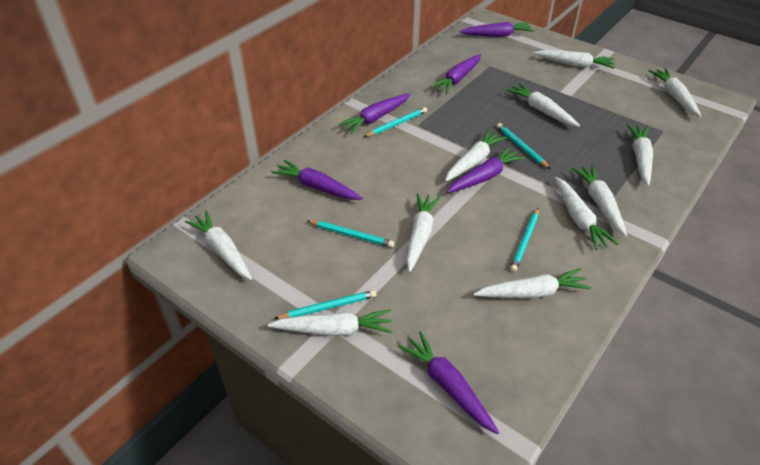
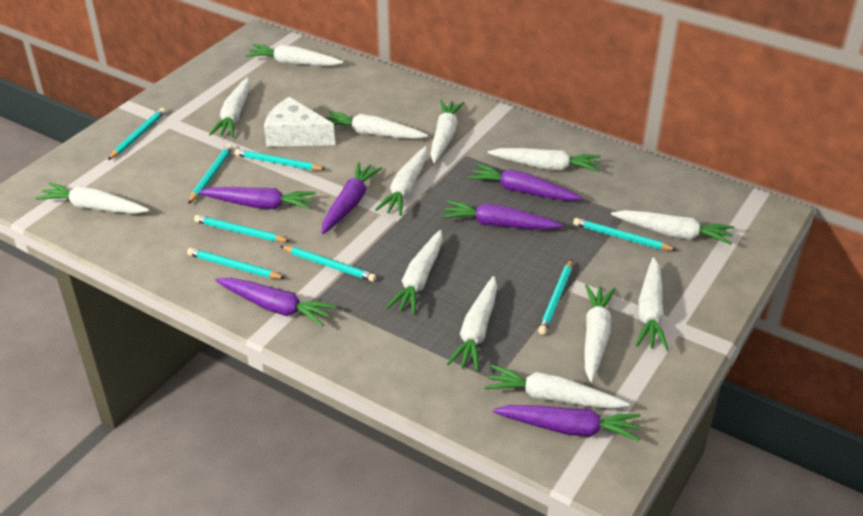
turquoise pencil: [274,290,377,319] [307,220,394,248] [364,107,427,137] [497,123,550,169] [510,208,539,272] = 5 -> [108,108,166,160] [187,248,285,279] [188,144,233,204] [194,215,290,242] [235,149,326,170] [280,246,376,282] [538,259,572,335] [573,218,676,251] = 8
white carrot: [185,210,252,280] [268,309,393,336] [406,193,440,272] [445,129,507,182] [473,268,591,298] [506,83,580,127] [534,50,615,69] [555,177,618,250] [572,165,627,236] [627,124,653,186] [649,68,701,117] = 11 -> [36,182,149,214] [209,77,250,137] [246,44,343,66] [325,111,428,139] [375,146,428,216] [386,230,443,315] [431,100,464,163] [447,276,497,371] [484,365,630,409] [488,148,601,172] [584,284,616,382] [611,210,734,245] [636,257,668,350] = 13
white cheese: none = 0 -> [264,97,335,147] = 1

